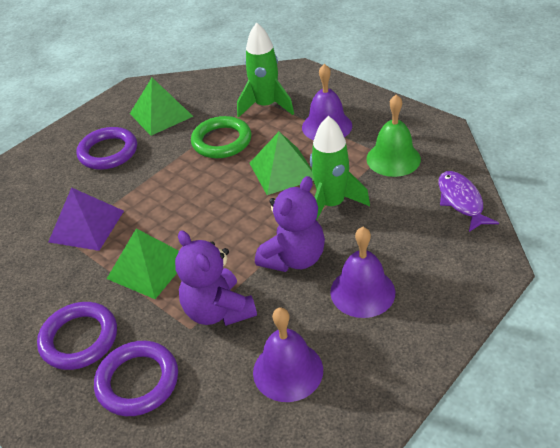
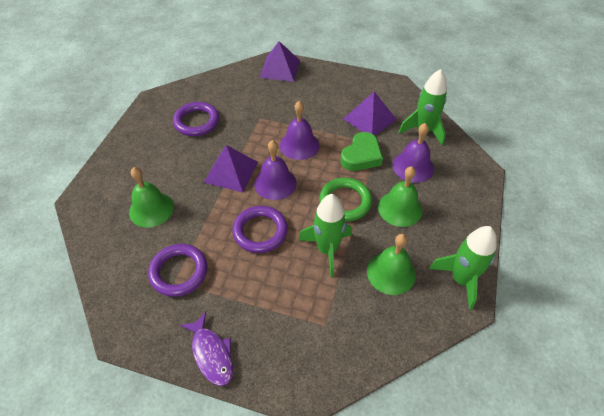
green bell: [367,94,421,177] = 1 -> [129,167,174,228] [367,234,416,295] [378,166,422,227] = 3
green heart: none = 0 -> [341,132,383,171] = 1
green pyramid: [107,229,179,299] [130,78,194,136] [249,132,314,195] = 3 -> none = 0
green rocket: [237,22,294,118] [310,116,370,220] = 2 -> [298,194,352,277] [398,69,447,146] [429,226,497,310] = 3
purple pyramid: [48,187,124,251] = 1 -> [204,145,258,192] [260,41,300,82] [344,92,397,136] = 3
purple teddy bear: [175,230,257,326] [255,176,325,272] = 2 -> none = 0

